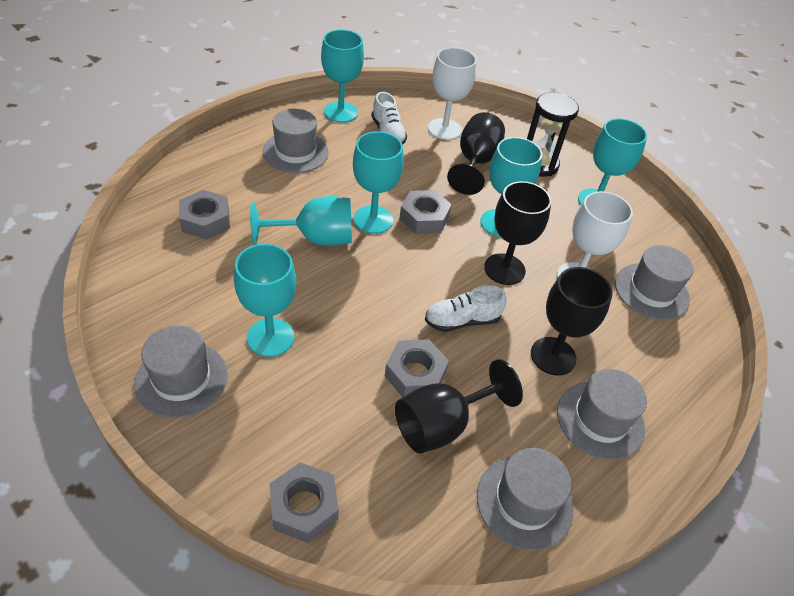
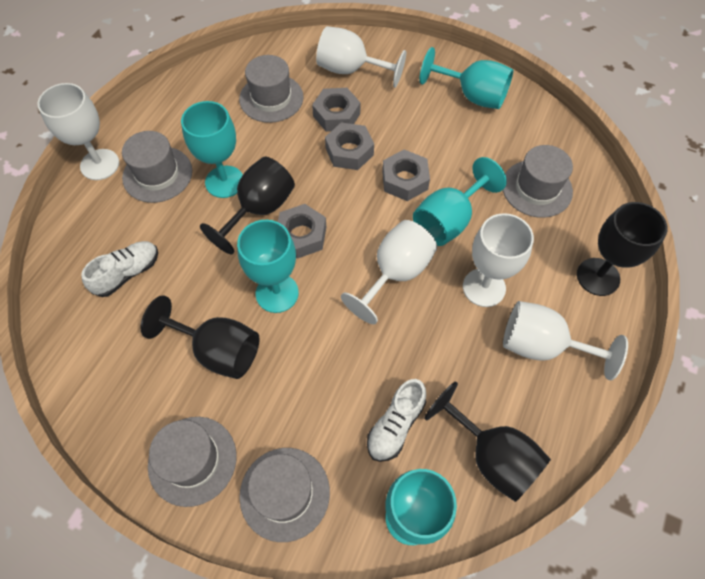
black hourglass: [527,92,579,177] = 1 -> none = 0
turquoise goblet: [234,244,296,357] [250,196,352,246] [321,30,364,123] [353,131,404,234] [480,137,542,237] [578,118,647,205] = 6 -> [181,101,243,198] [237,220,299,313] [386,469,457,545] [413,157,507,246] [419,47,513,109] = 5
white goblet: [428,47,476,140] [557,191,633,279] = 2 -> [37,83,119,180] [316,26,406,88] [341,220,437,324] [463,213,534,307] [503,301,628,380] = 5

